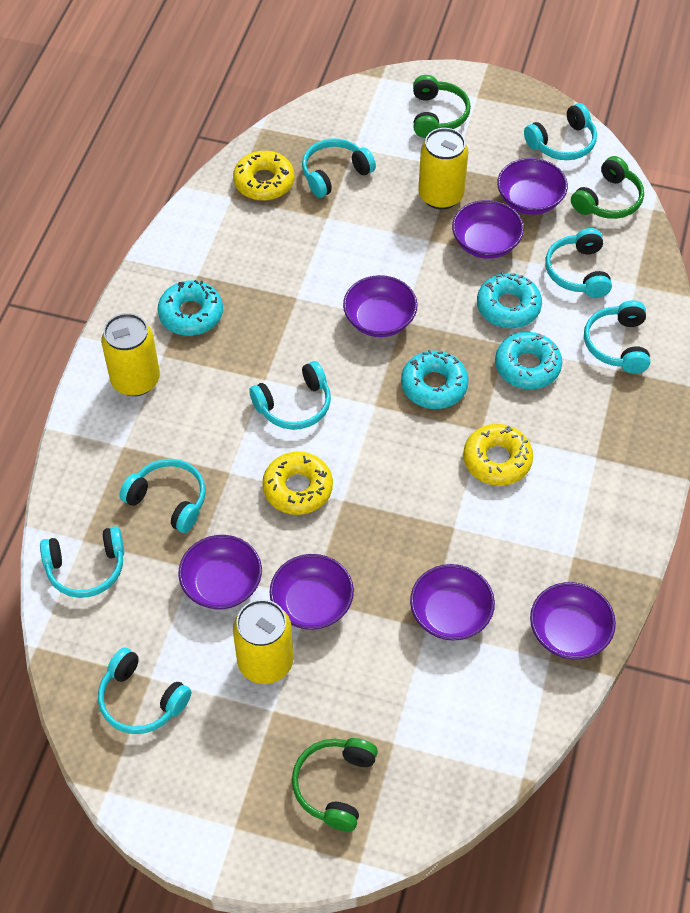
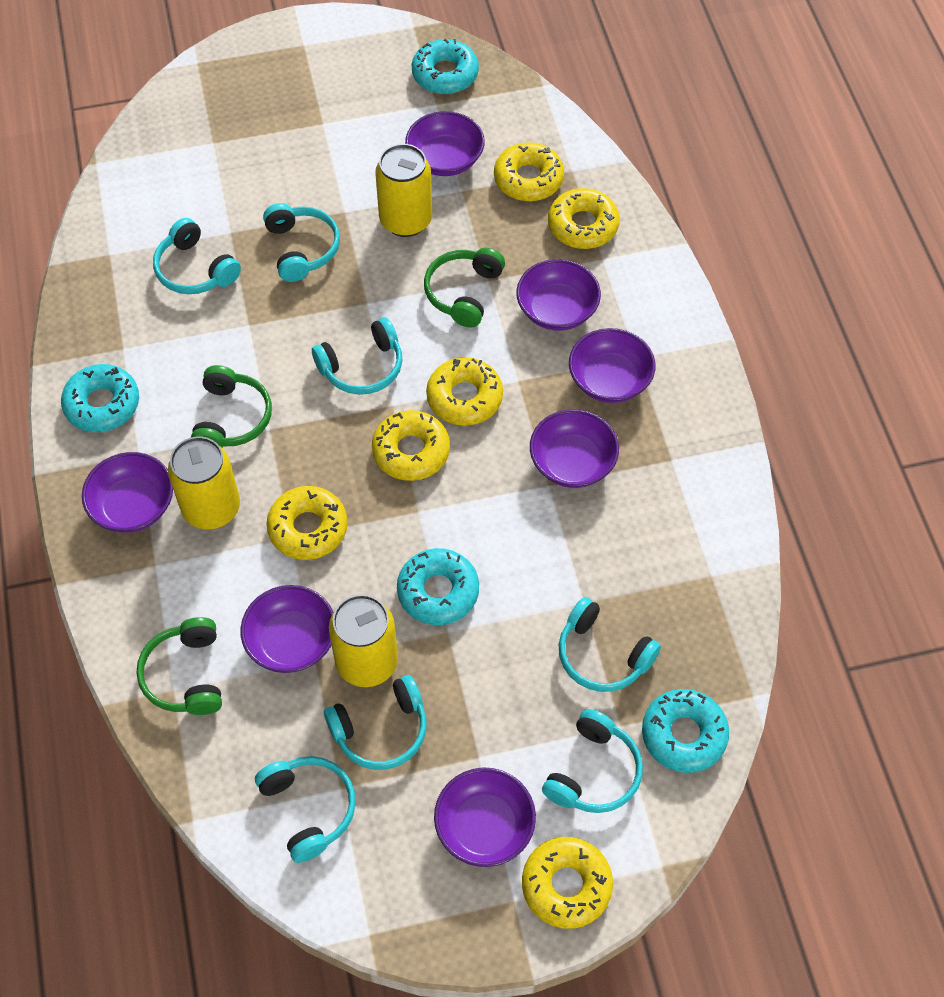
turquoise headphones: [40,526,124,598] [98,647,191,734] [119,459,206,533] [249,361,331,430] [302,138,376,198] [524,103,597,160] [545,228,612,298] [584,300,650,373] = 8 -> [153,218,241,294] [255,756,356,863] [263,203,340,282] [312,318,403,395] [324,675,427,770] [542,709,643,813] [559,597,661,692] = 7
yellow donut: [233,151,294,201] [262,451,333,515] [463,424,533,486] = 3 -> [266,486,348,560] [372,410,450,481] [426,357,503,426] [494,142,564,201] [522,837,613,929] [548,188,620,249] = 6

